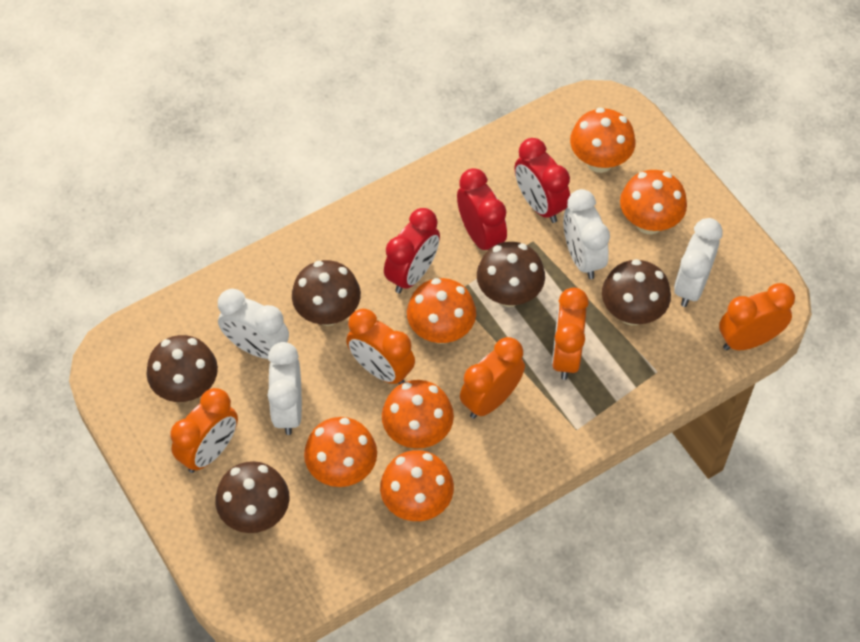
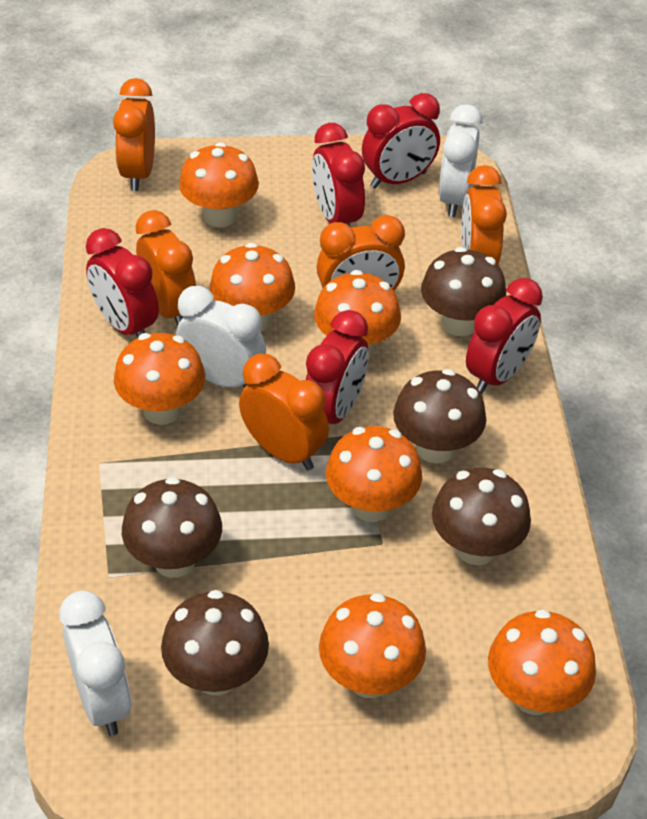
orange mushroom: [304,417,377,487] [380,450,454,521] [382,380,454,449] [407,278,476,344] [570,108,635,173] [620,170,687,234] = 6 -> [114,333,205,425] [179,142,259,227] [209,243,295,331] [314,270,401,357] [319,593,426,698] [326,426,422,522] [488,609,596,715] = 7
red clock: [384,208,440,293] [457,168,507,250] [515,138,570,223] = 3 -> [86,228,159,337] [306,310,369,424] [312,123,365,226] [362,93,440,189] [466,278,543,394] = 5
white clock: [218,289,289,359] [267,342,302,435] [563,189,610,279] [674,218,723,307] = 4 -> [59,590,132,736] [176,286,266,388] [439,104,482,217] = 3

